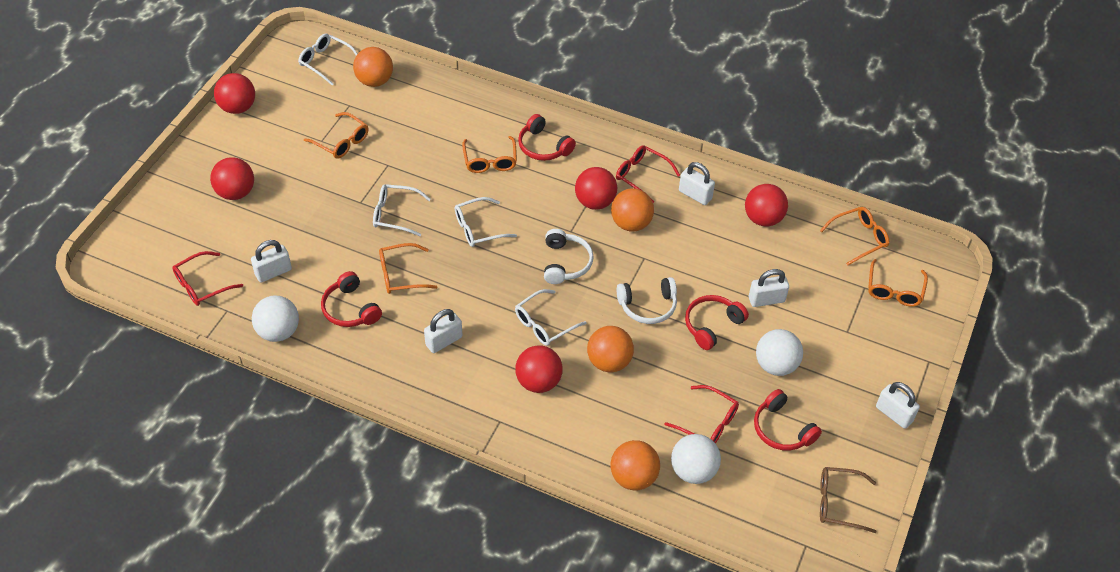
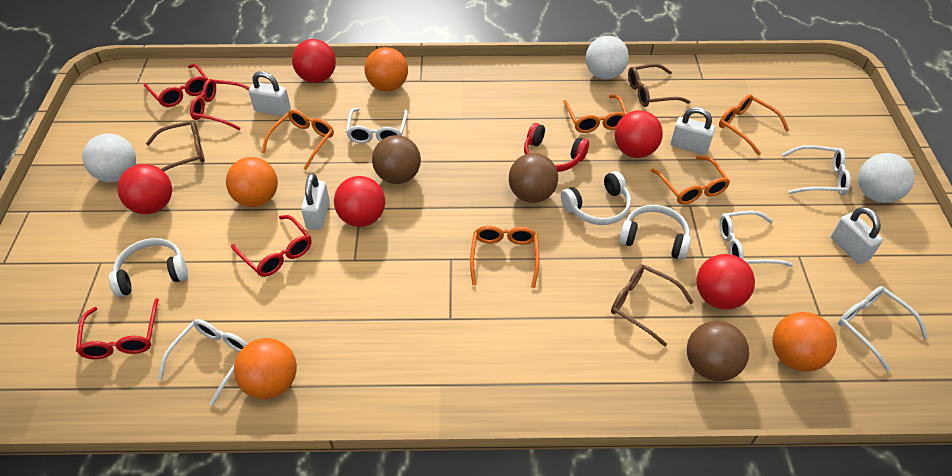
brown ball: none = 0 -> [372,135,421,184] [509,153,558,203] [687,321,749,381] = 3
brown glasses: [820,467,877,533] = 1 -> [146,120,205,171] [611,264,693,346] [628,64,690,107] = 3
red glasses: [172,251,243,306] [616,145,680,203] [665,385,739,444] = 3 -> [76,298,159,359] [144,63,208,107] [190,79,250,130] [231,215,312,277] = 4
red headphones: [321,271,382,327] [518,114,576,161] [685,295,749,350] [754,389,822,451] = 4 -> [524,123,589,172] = 1
white glasses: [298,33,358,86] [373,184,431,236] [455,197,517,247] [515,289,587,346] = 4 -> [158,319,247,406] [346,108,408,143] [719,211,793,267] [782,145,851,195] [838,286,929,372] = 5
white headphones: [544,229,594,284] [617,277,677,324] = 2 -> [109,238,188,297] [561,171,631,225] [619,205,691,260] = 3
white padlock: [251,240,292,282] [424,309,462,353] [679,162,715,205] [749,269,789,307] [876,382,920,429] = 5 -> [249,71,291,116] [301,173,330,230] [671,107,715,155] [831,207,883,264] = 4

